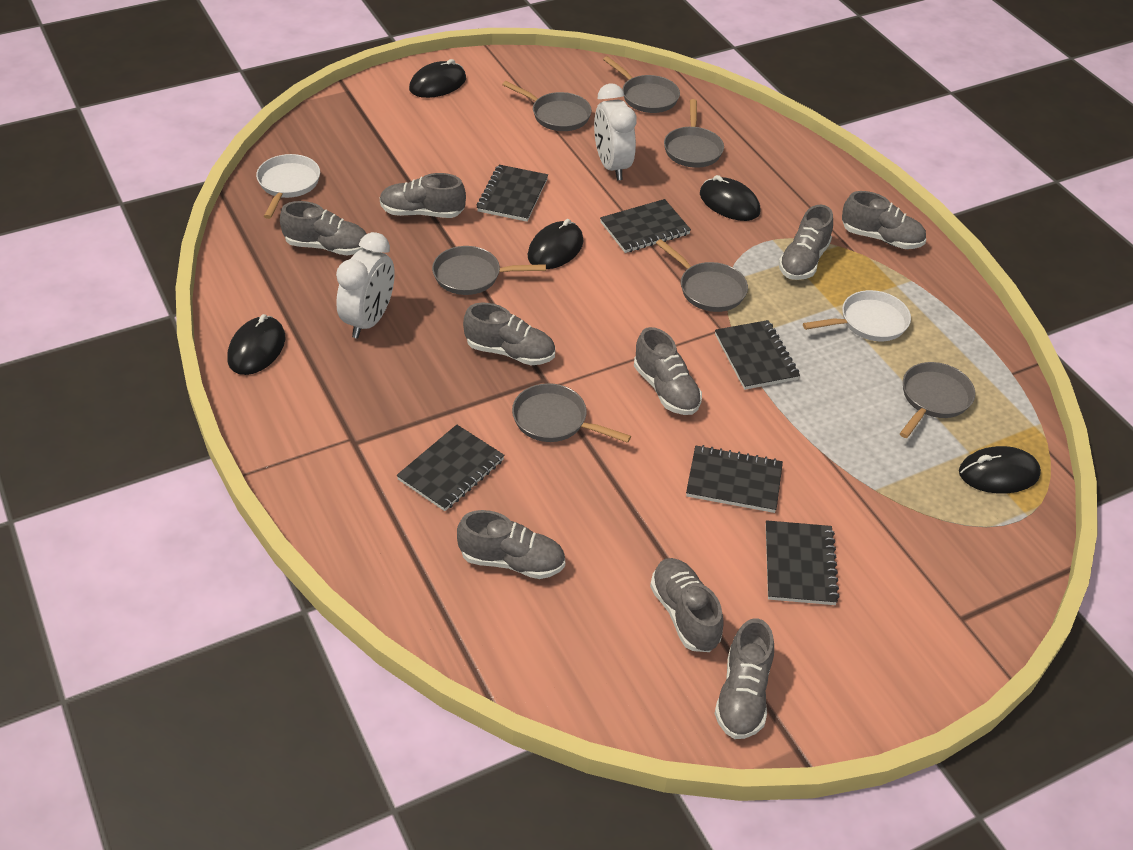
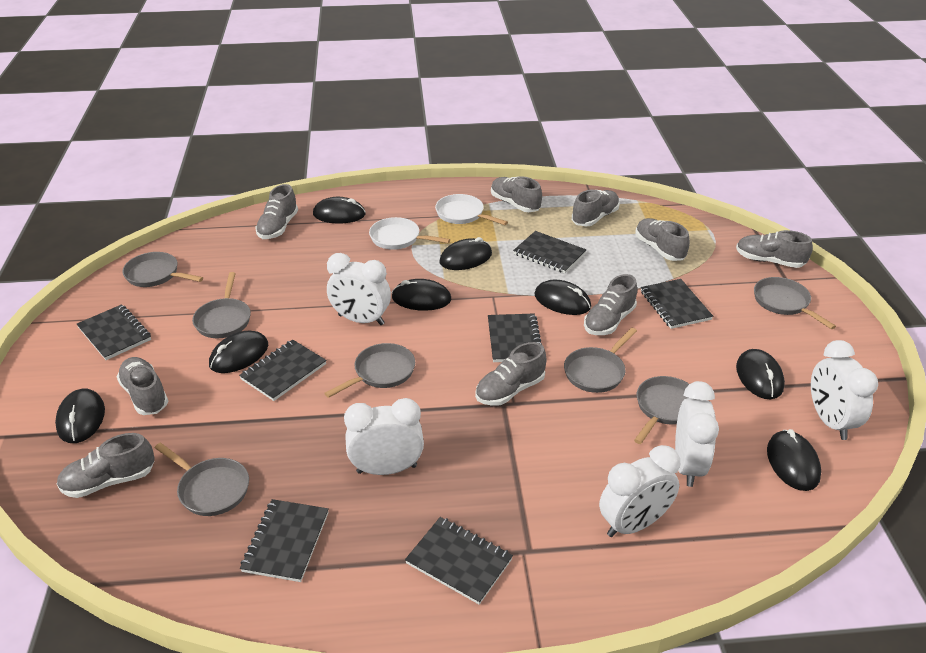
black mouse: [227,314,285,375] [409,59,466,98] [528,219,583,269] [700,175,760,221] [959,446,1041,494] = 5 -> [55,388,105,443] [209,331,268,373] [313,197,365,224] [392,279,451,311] [439,237,492,270] [535,279,591,315] [736,349,785,399] [767,429,821,491] = 8
black notebook: [396,425,505,511] [477,165,548,222] [600,199,691,253] [686,445,783,513] [715,320,800,390] [766,520,840,605] = 6 -> [77,304,151,360] [239,339,327,401] [240,499,329,582] [405,517,513,605] [488,314,542,362] [513,231,586,273] [641,279,713,329] = 7
white clock: [336,232,395,338] [594,83,637,180] = 2 -> [327,253,391,325] [344,398,424,475] [599,445,680,537] [675,381,719,487] [811,340,878,440] = 5

